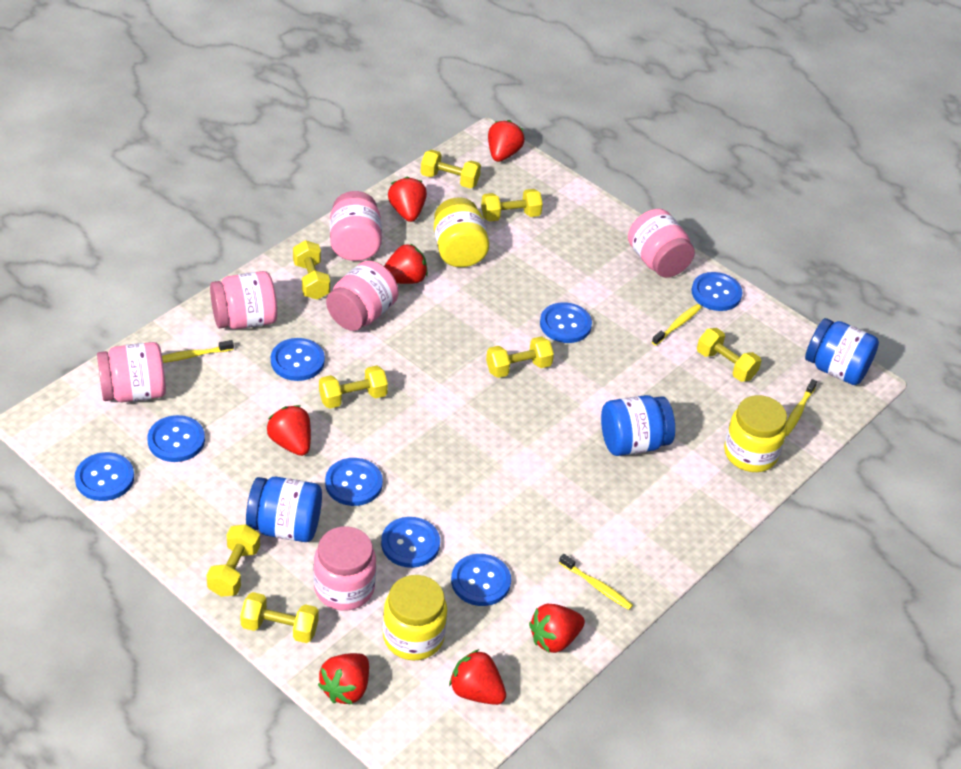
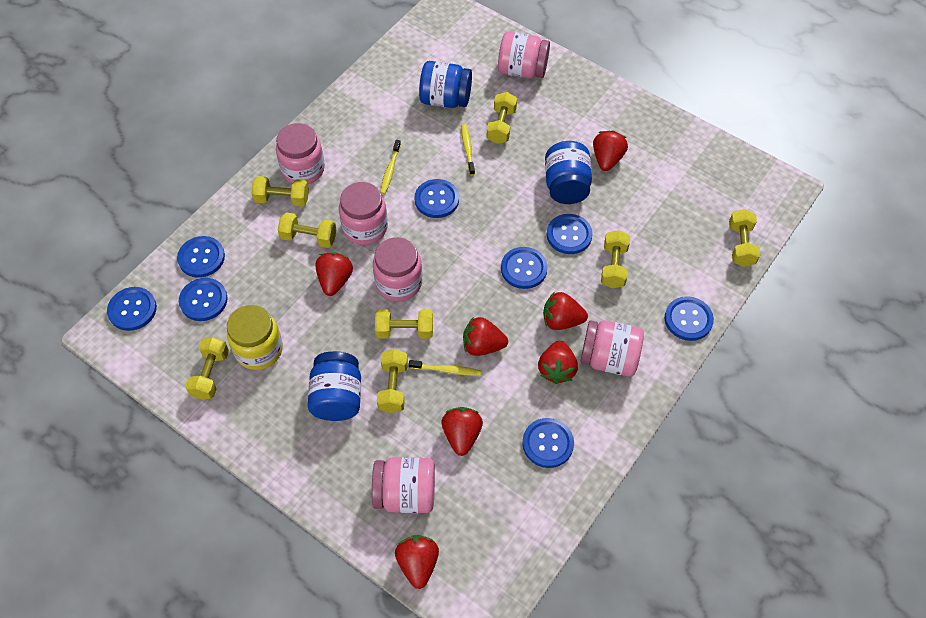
yellow jar: [383,575,447,661] [434,197,489,267] [724,395,787,472] = 3 -> [227,305,283,370] = 1
yellow toothbrush: [162,340,234,363] [559,554,633,610] [652,304,702,345] [786,379,817,436] = 4 -> [380,140,401,194] [409,360,481,376] [461,124,475,176] = 3

